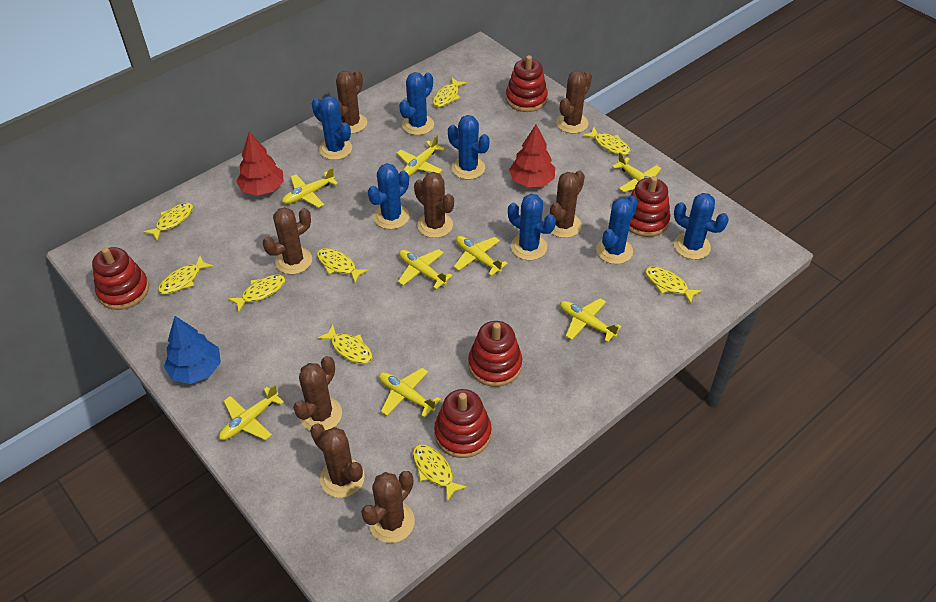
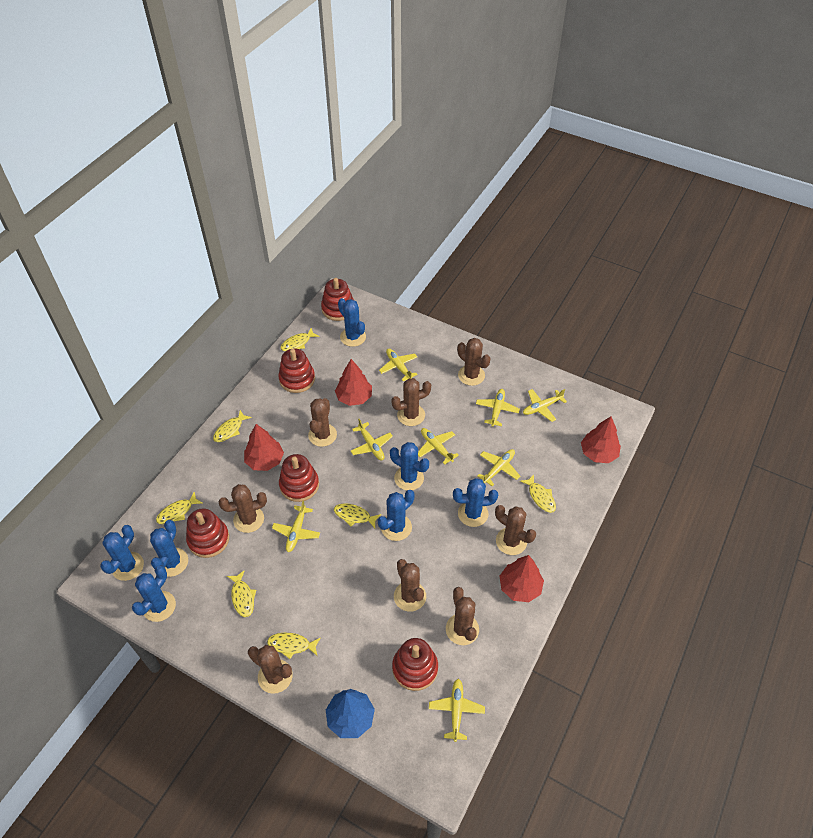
red tree: [236,132,284,196] [509,124,555,187] = 2 -> [244,424,284,471] [335,359,372,406] [500,555,544,602] [581,416,621,463] = 4
yellow fish: [143,203,193,241] [158,256,213,294] [228,275,286,312] [317,248,369,283] [317,324,372,364] [413,444,467,501] [433,78,467,107] [583,127,631,155] [645,266,702,304] = 9 -> [156,492,202,524] [213,410,252,442] [227,570,256,617] [267,633,321,659] [281,328,319,351] [334,503,381,528] [520,474,556,513] = 7

